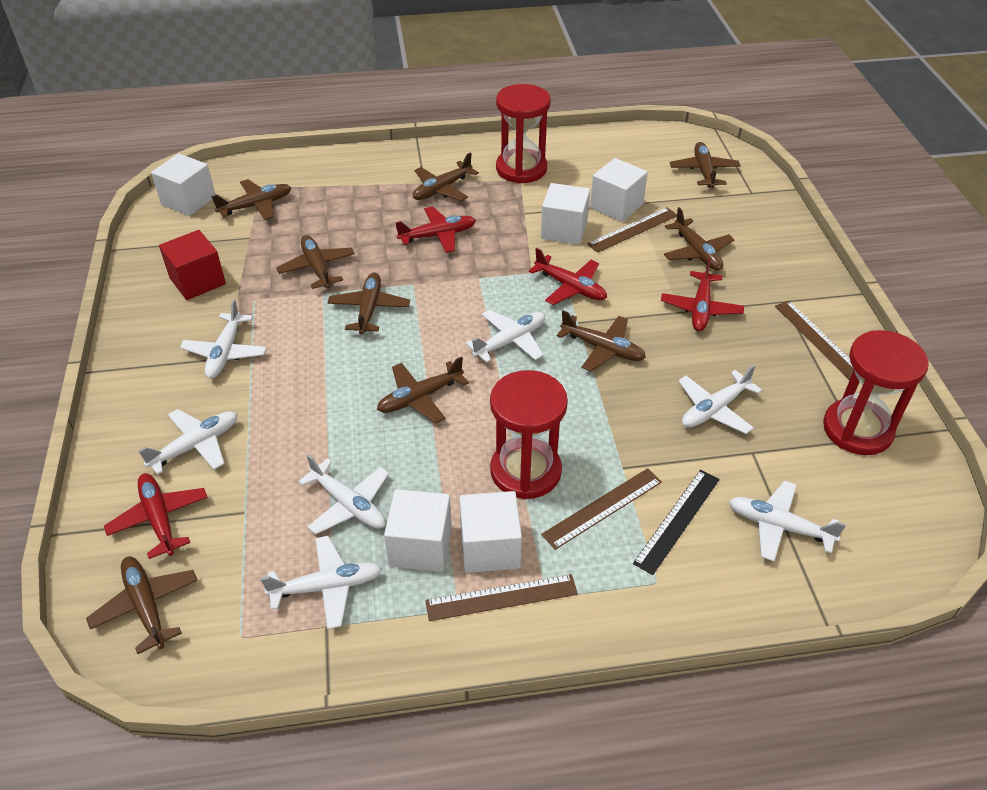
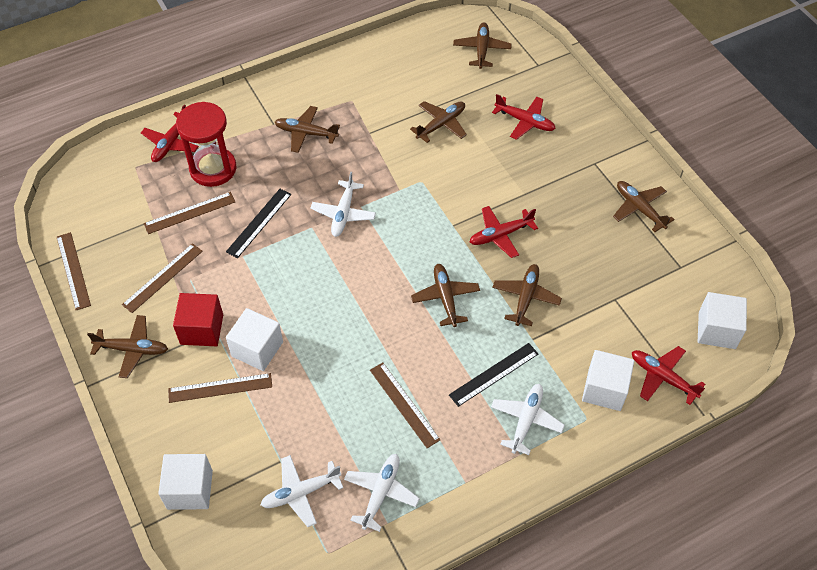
black ruler: [633,470,720,575] = 1 -> [226,189,291,258] [449,343,538,407] = 2
brown plane: [86,556,198,654] [211,179,291,220] [276,235,355,289] [328,272,410,335] [377,357,469,423] [413,153,479,201] [557,310,646,372] [664,207,734,271] [670,142,740,188] = 9 -> [87,315,168,378] [275,106,340,153] [410,101,467,143] [411,264,480,327] [453,22,512,69] [492,264,562,326] [613,181,675,232] = 7
brown ruler: [425,574,578,621] [541,468,662,550] [587,207,677,253] [775,301,854,380] = 4 -> [57,232,91,310] [122,243,203,313] [144,192,235,234] [168,373,272,403] [370,362,440,448] = 5
red hourglass: [490,370,568,499] [496,84,550,184] [823,330,929,455] = 3 -> [176,102,236,187] = 1
white cube: [151,153,215,216] [384,489,452,572] [459,491,522,573] [541,183,590,245] [590,158,648,222] = 5 -> [158,454,213,510] [226,308,283,371] [582,350,634,411] [698,292,747,349] = 4
white plane: [139,409,238,475] [180,299,267,379] [261,536,382,629] [298,454,389,534] [465,310,545,363] [678,365,762,434] [729,481,846,562] = 7 -> [261,455,343,527] [310,172,376,237] [344,454,420,532] [491,384,565,455] = 4

